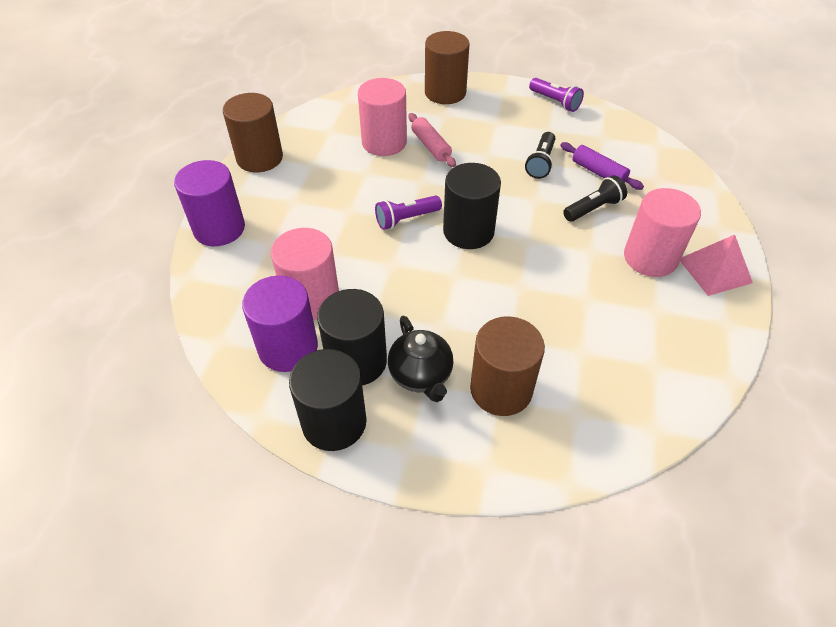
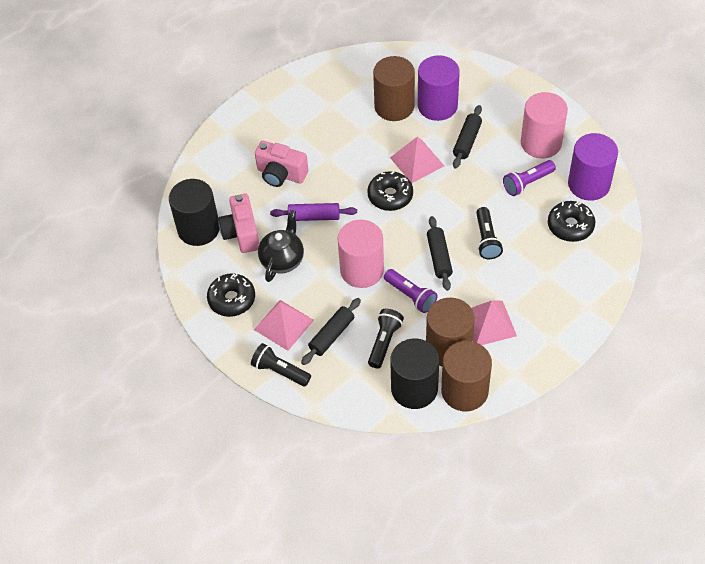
black cylinder: [289,349,367,451] [317,289,387,385] [443,163,501,249] = 3 -> [169,179,220,246] [390,339,439,409] = 2
black donut: none = 0 -> [207,273,255,317] [367,171,413,211] [548,201,595,242] = 3
black flashlight: [525,132,555,179] [563,175,627,222] = 2 -> [251,343,311,386] [368,309,404,369] [476,207,503,259] = 3
black rolling pin: none = 0 -> [301,298,361,365] [427,216,453,291] [453,105,482,168] = 3
pink camera: none = 0 -> [218,194,259,253] [255,141,308,187] = 2
pink cylinder: [271,228,339,320] [358,78,407,156] [624,188,701,277] = 3 -> [337,220,384,288] [521,92,568,158] = 2
pink pyramid: [680,235,753,296] = 1 -> [254,300,314,351] [390,136,444,183] [471,300,517,345] = 3
pink rolling pin: [408,113,456,167] = 1 -> none = 0

